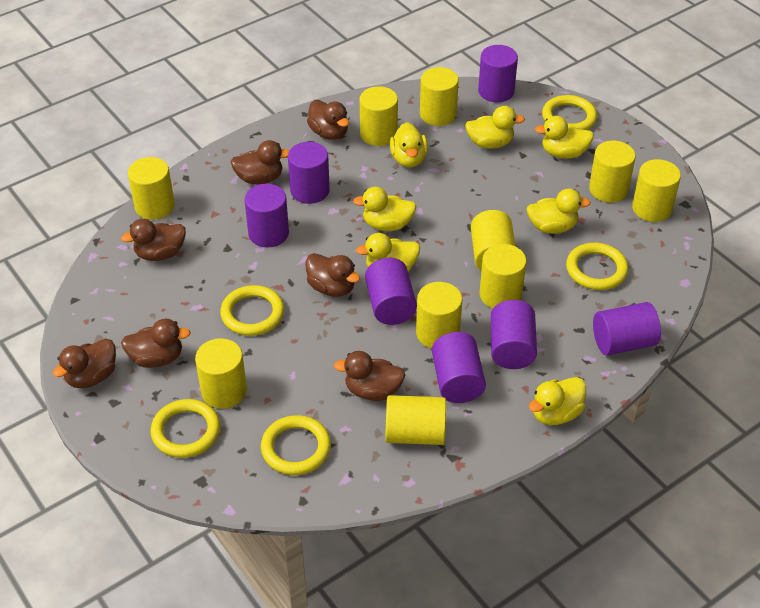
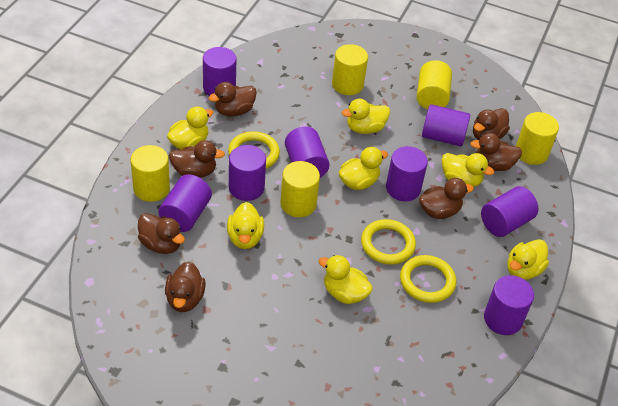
purple cylinder: [244,184,289,247] [288,142,330,204] [365,258,417,325] [432,332,486,403] [478,45,518,102] [491,300,537,369] [593,302,661,355] = 7 -> [158,174,212,232] [203,47,236,96] [229,145,266,201] [285,127,330,178] [386,146,428,201] [422,104,470,146] [481,186,538,237] [484,275,534,335] = 8
yellow cylinder: [128,157,175,220] [195,338,247,409] [360,86,398,146] [385,395,446,445] [416,282,462,349] [420,67,459,126] [471,210,516,271] [480,244,527,309] [589,141,636,202] [632,159,681,222] = 10 -> [131,145,170,202] [280,161,320,217] [332,44,368,95] [417,60,452,109] [516,112,559,165] = 5
yellow ring: [151,399,220,458] [220,285,284,336] [261,415,331,475] [542,95,597,130] [566,243,629,290] = 5 -> [228,131,280,169] [361,219,416,265] [400,255,456,303] = 3

